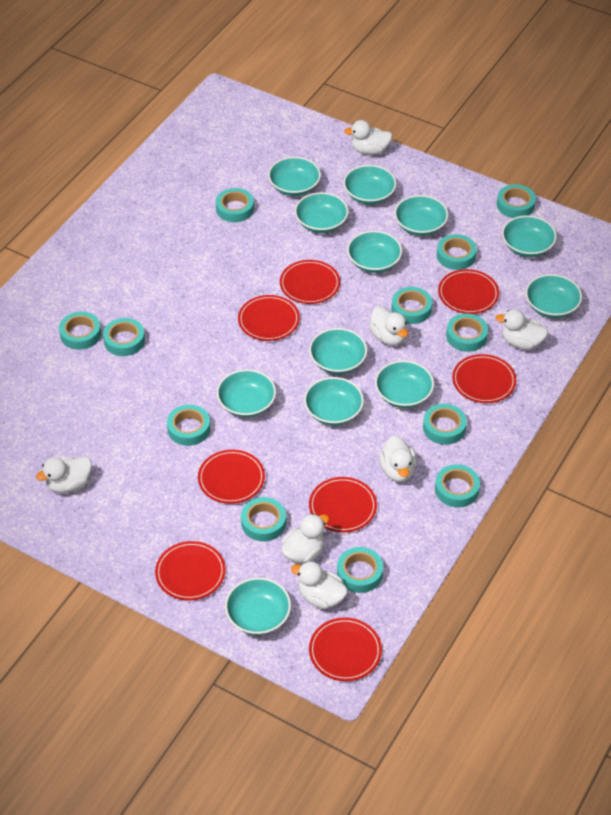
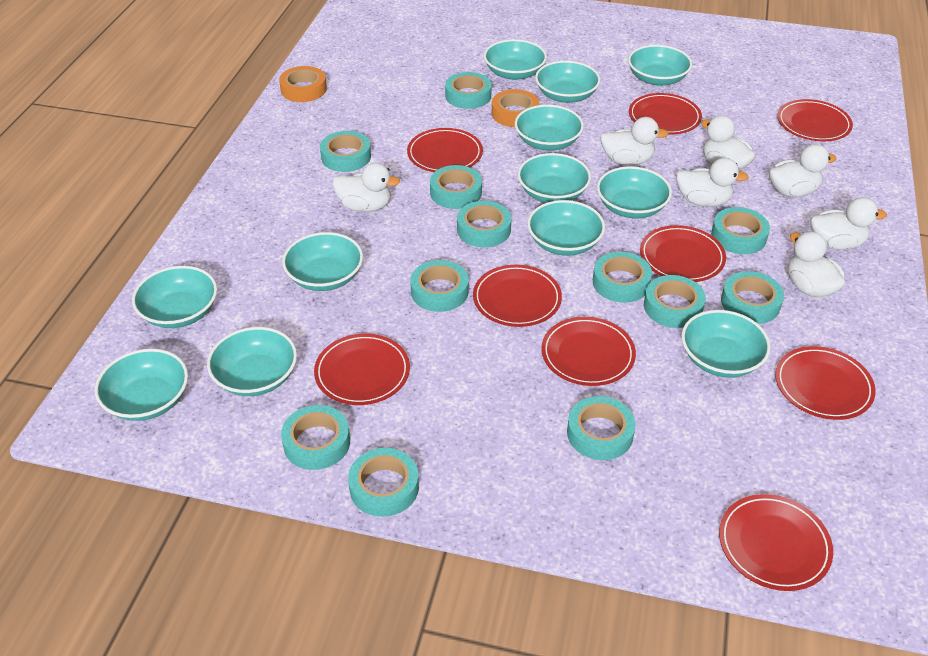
orange tape: none = 0 -> [279,66,327,102] [492,89,539,127] = 2
red plate: [155,541,226,601] [198,450,265,504] [238,295,300,341] [280,260,340,304] [309,477,377,533] [309,617,382,681] [438,269,499,314] [452,354,516,403] = 8 -> [314,334,410,405] [407,128,483,172] [473,265,562,327] [541,317,636,386] [629,93,702,135] [640,225,726,282] [719,494,833,591] [775,346,876,420] [777,99,853,141] = 9

